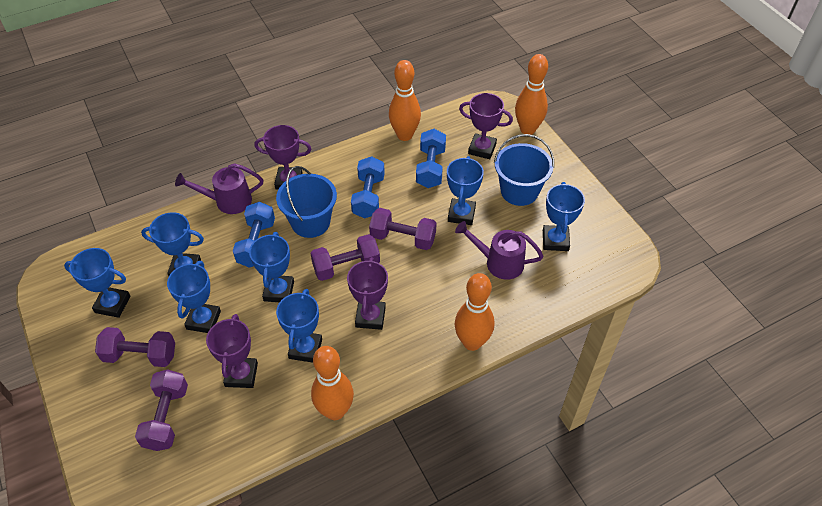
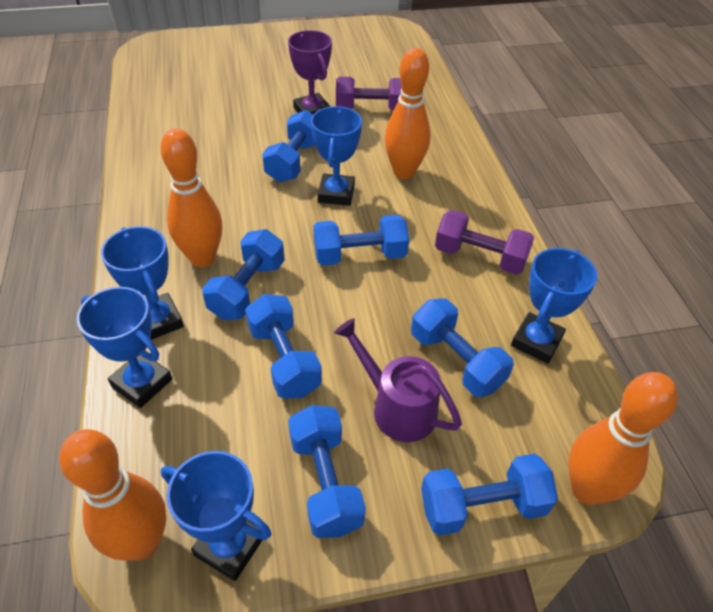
blue bucket: [276,166,337,238] [494,134,554,206] = 2 -> none = 0
blue dumbbell: [233,202,275,268] [351,156,385,218] [416,129,446,188] = 3 -> [202,229,285,320] [245,294,322,398] [262,110,316,182] [288,405,366,538] [313,215,409,266] [411,298,514,397] [421,454,558,536] = 7
blue trophy: [64,248,130,318] [141,212,204,276] [167,261,221,333] [249,232,294,302] [276,289,322,363] [447,156,484,225] [543,182,585,251] = 7 -> [77,287,172,408] [101,226,184,340] [161,451,271,581] [311,106,362,206] [511,248,597,363] = 5
purple dumbbell: [95,327,175,367] [135,369,188,451] [310,234,380,281] [369,208,437,250] = 4 -> [336,77,402,111] [435,210,534,275] = 2
purple trophy: [206,314,258,388] [254,125,311,190] [347,257,388,330] [459,93,513,159] = 4 -> [288,30,332,114] = 1
purple watering can: [175,163,263,214] [455,221,543,280] = 2 -> [334,318,462,442] = 1

